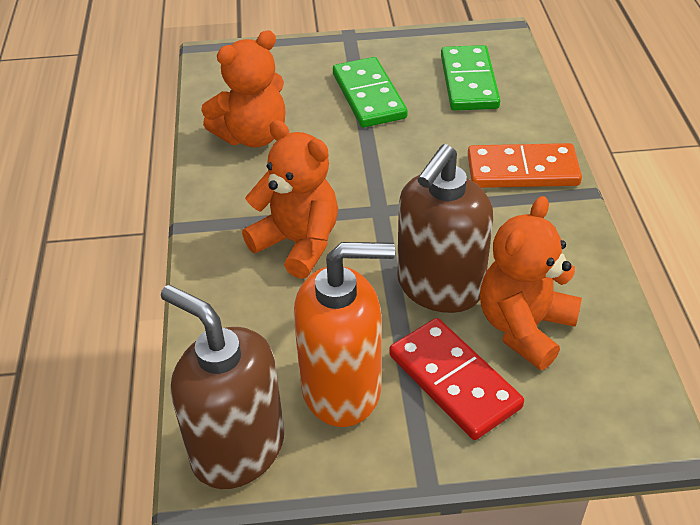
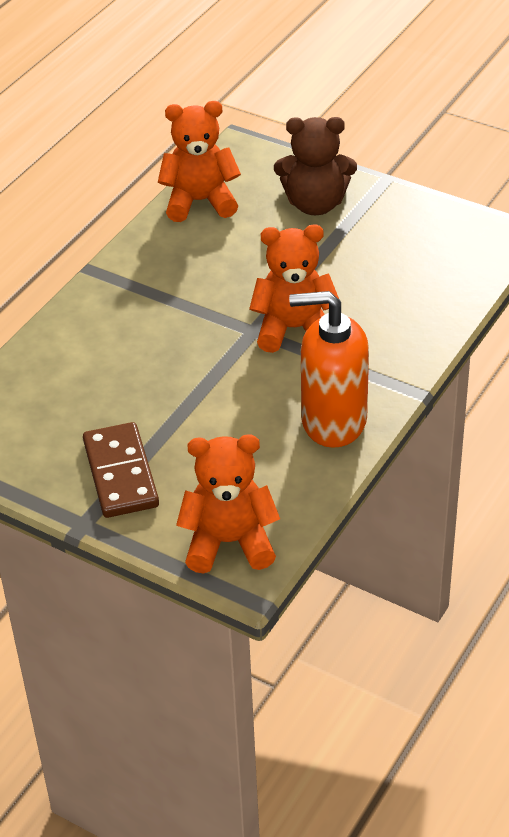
brown domino: none = 0 -> [83,422,159,518] = 1
brown soap dispenser: [161,285,284,489] [397,144,493,313] = 2 -> none = 0
brown teddy bear: none = 0 -> [274,117,357,215] = 1
green domino: [333,57,408,128] [441,45,500,111] = 2 -> none = 0
orange domino: [468,143,582,188] = 1 -> none = 0
red domino: [389,318,524,440] = 1 -> none = 0

